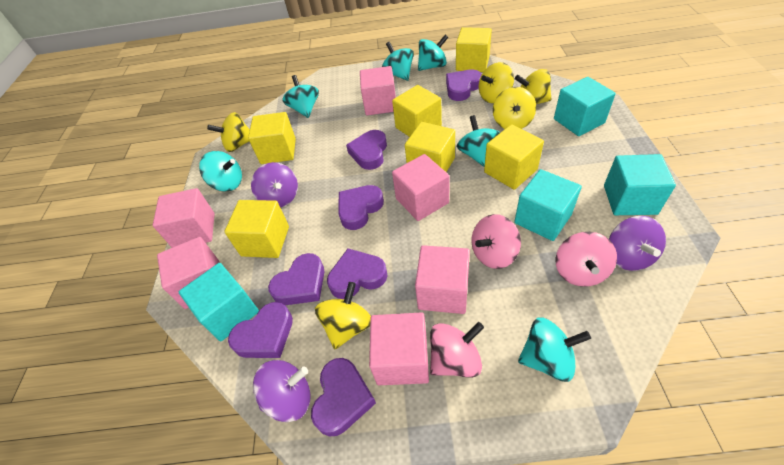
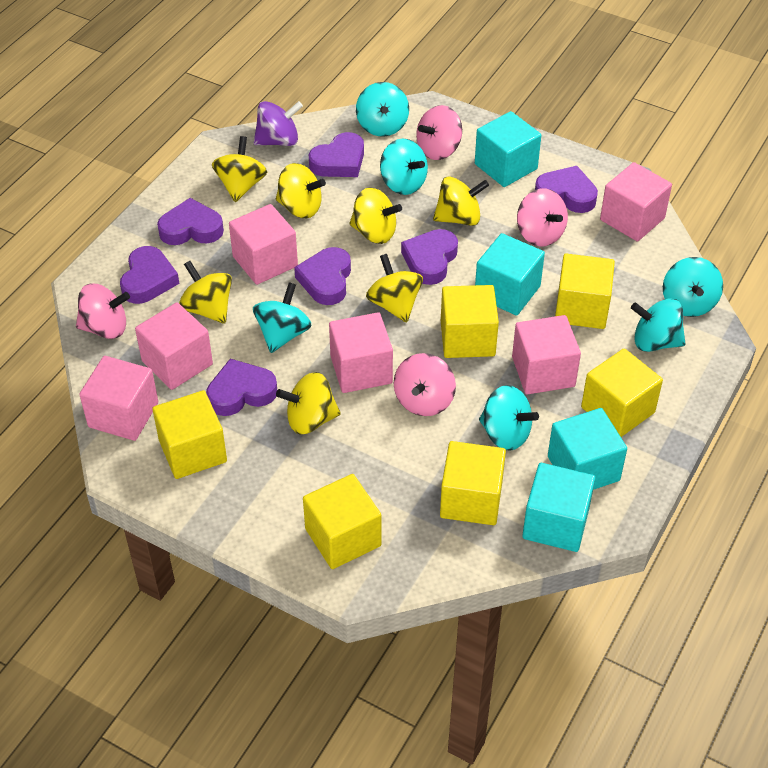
pink spinning top: [430,322,484,378] [471,214,521,269] [556,232,617,287] = 3 -> [76,283,130,339] [394,353,456,416] [416,105,462,160] [517,188,568,247] = 4
purple spinning top: [251,162,298,208] [253,360,311,422] [609,216,666,271] = 3 -> [254,101,303,146] = 1
yellow spinning top: [207,112,250,152] [315,282,371,349] [479,62,514,103] [493,87,536,129] [515,69,551,104] = 5 -> [179,261,232,324] [212,136,267,202] [276,163,326,218] [276,372,341,434] [349,188,402,244] [366,254,423,322] [433,176,489,226] = 7

